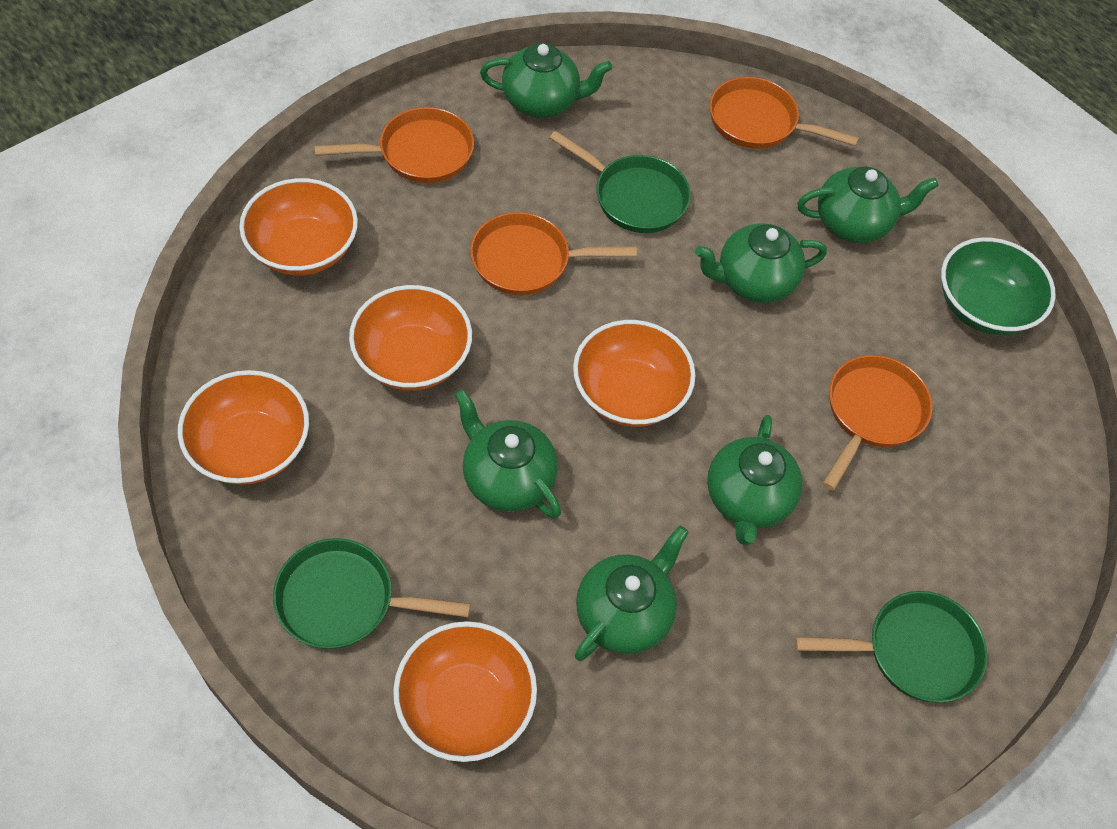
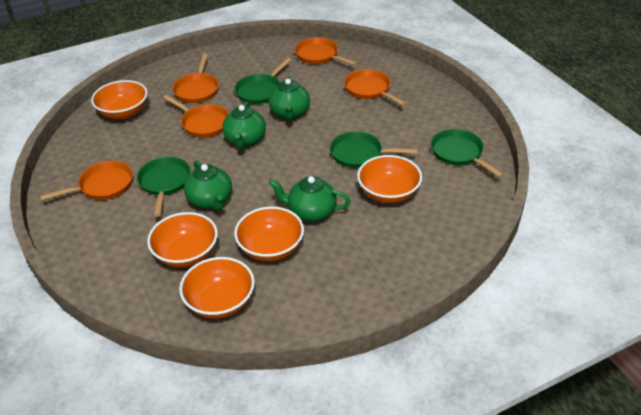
green bowl: [941,237,1056,335] = 1 -> none = 0
green pan: [273,538,471,649] [549,131,691,233] [795,591,987,703] = 3 -> [137,157,191,217] [234,58,291,104] [330,131,418,168] [431,129,504,177] = 4
green teapot: [455,389,561,519] [480,43,612,118] [575,526,689,661] [695,223,827,303] [707,415,802,545] [798,167,939,243] = 6 -> [184,160,232,211] [222,101,266,149] [269,76,310,121] [269,176,350,222] = 4
orange pan: [314,107,474,183] [470,212,637,295] [709,77,859,149] [823,355,932,490] = 4 -> [40,161,133,200] [163,95,229,137] [172,53,219,103] [295,37,357,66] [344,69,407,106] = 5

